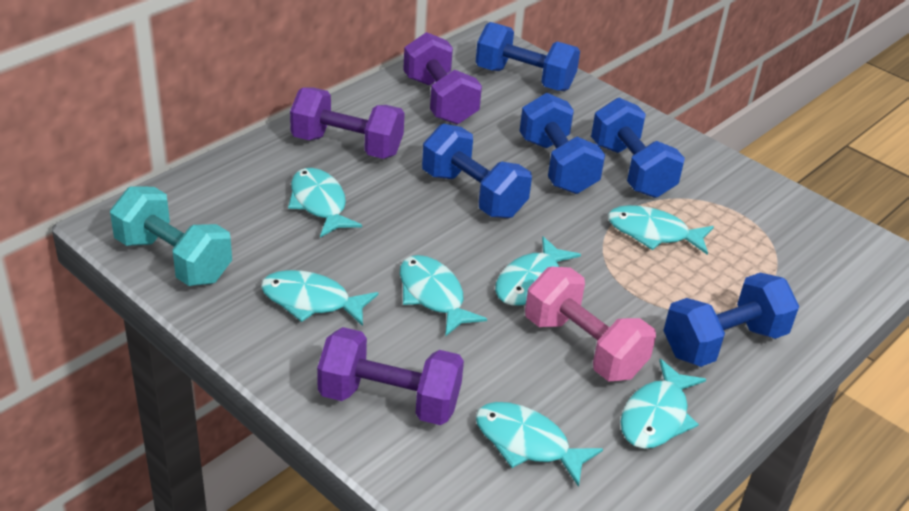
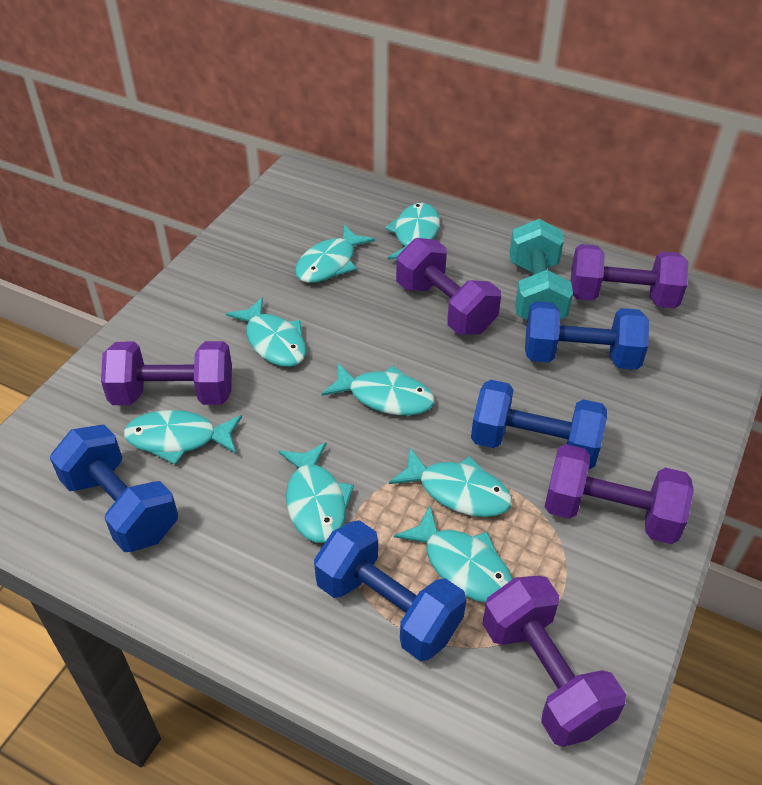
blue dumbbell: [422,124,532,218] [476,22,580,91] [520,93,605,194] [591,98,685,198] [663,273,799,367] = 5 -> [50,425,178,552] [314,520,466,661] [471,380,607,470] [525,301,649,370] = 4
pink dumbbell: [525,267,656,381] = 1 -> none = 0
purple dumbbell: [290,87,405,159] [317,327,464,425] [403,32,482,124] = 3 -> [101,341,232,405] [396,238,501,335] [482,576,626,747] [545,444,694,544] [570,244,688,308] = 5
turquoise fish: [261,270,379,326] [288,168,362,238] [400,255,487,337] [475,402,603,487] [495,236,581,306] [608,205,714,255] [621,359,706,449] = 7 -> [124,410,242,465] [226,297,306,367] [278,442,354,543] [295,225,375,283] [321,363,435,416] [385,203,440,260] [389,447,512,517] [394,505,512,603] = 8

